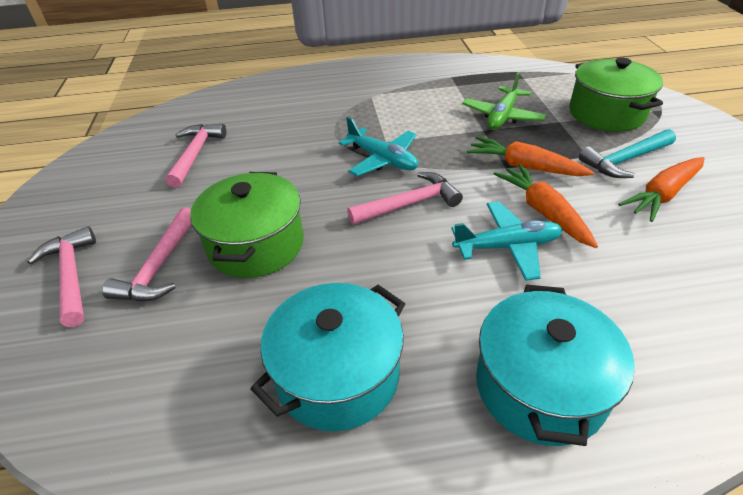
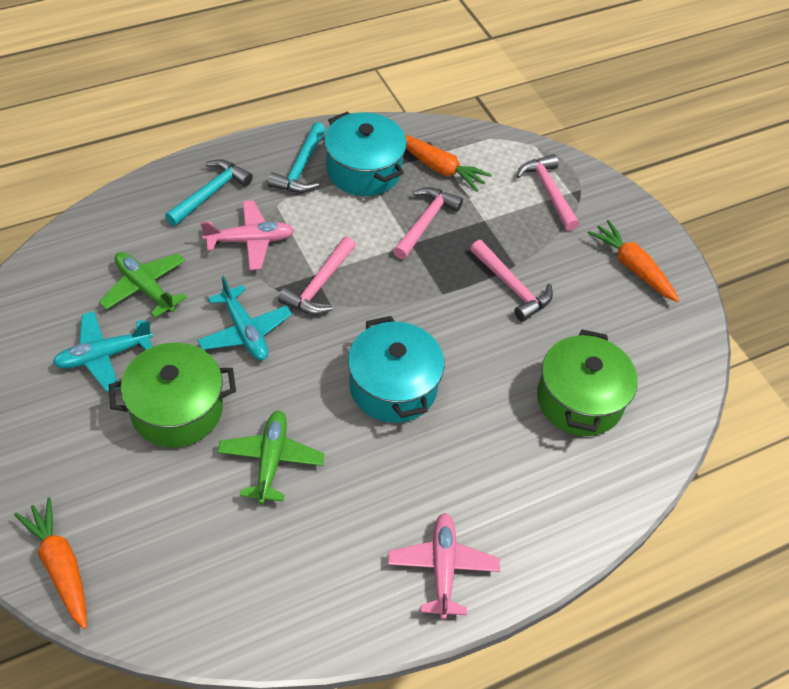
green plane: [462,72,546,129] = 1 -> [99,252,187,318] [217,410,325,504] = 2
pink plane: none = 0 -> [201,200,294,270] [388,513,500,619] = 2
turquoise hammer: [579,129,676,178] = 1 -> [165,159,253,226] [268,122,326,193] = 2

